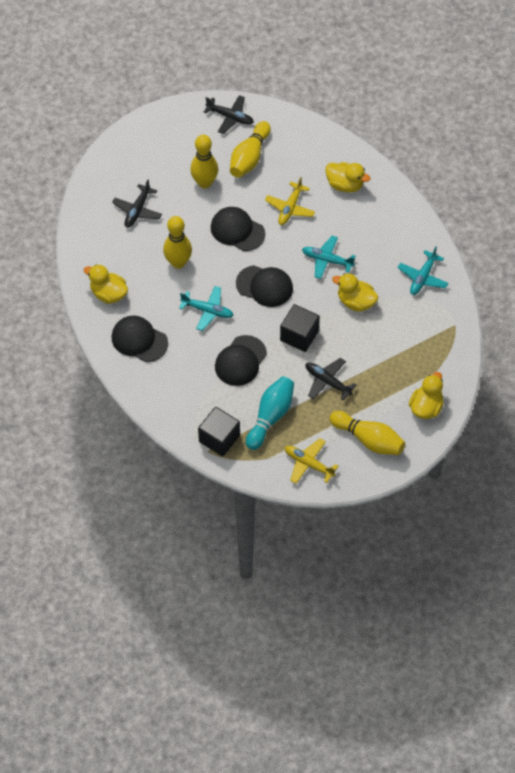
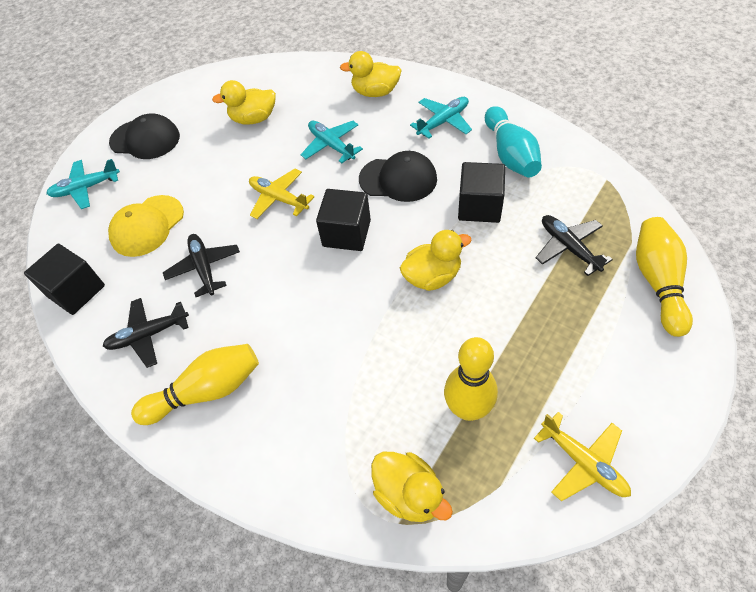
black cap: [112,316,168,362] [211,207,265,251] [215,335,267,386] [236,265,293,307] = 4 -> [109,113,180,159] [359,151,437,202] = 2
black cube: [198,407,240,457] [280,304,320,352] = 2 -> [24,244,105,315] [316,189,371,251] [458,162,505,223] = 3
yellow bowling pin: [163,216,192,269] [190,134,218,188] [230,121,271,178] [330,411,405,455] = 4 -> [131,344,259,425] [444,337,498,421] [636,217,693,337] = 3
yellow cap: none = 0 -> [108,195,184,257] = 1

